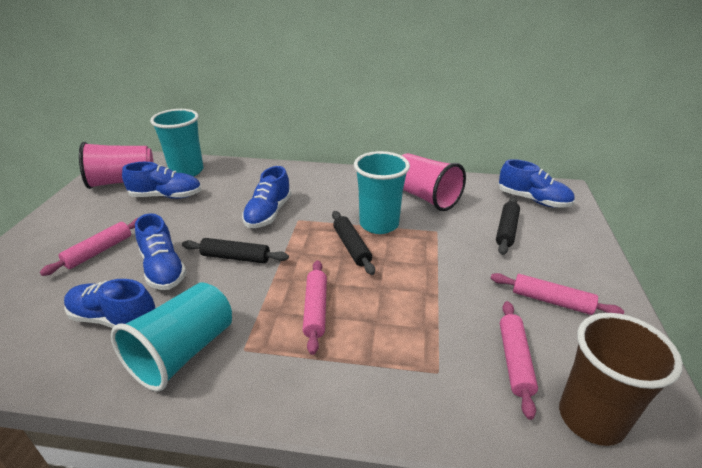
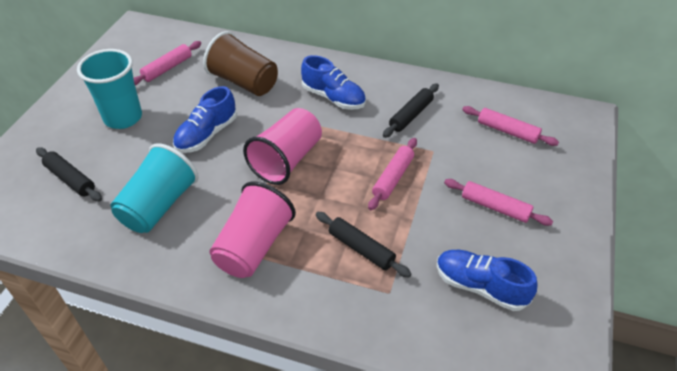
blue shoe: [64,279,156,328] [122,162,201,199] [135,213,186,290] [242,166,292,228] [498,159,575,208] = 5 -> [173,86,237,153] [301,55,366,110] [437,250,537,311] = 3
turquoise cup: [111,282,232,392] [150,109,204,176] [354,151,410,234] = 3 -> [77,49,142,129] [111,143,199,233] = 2

